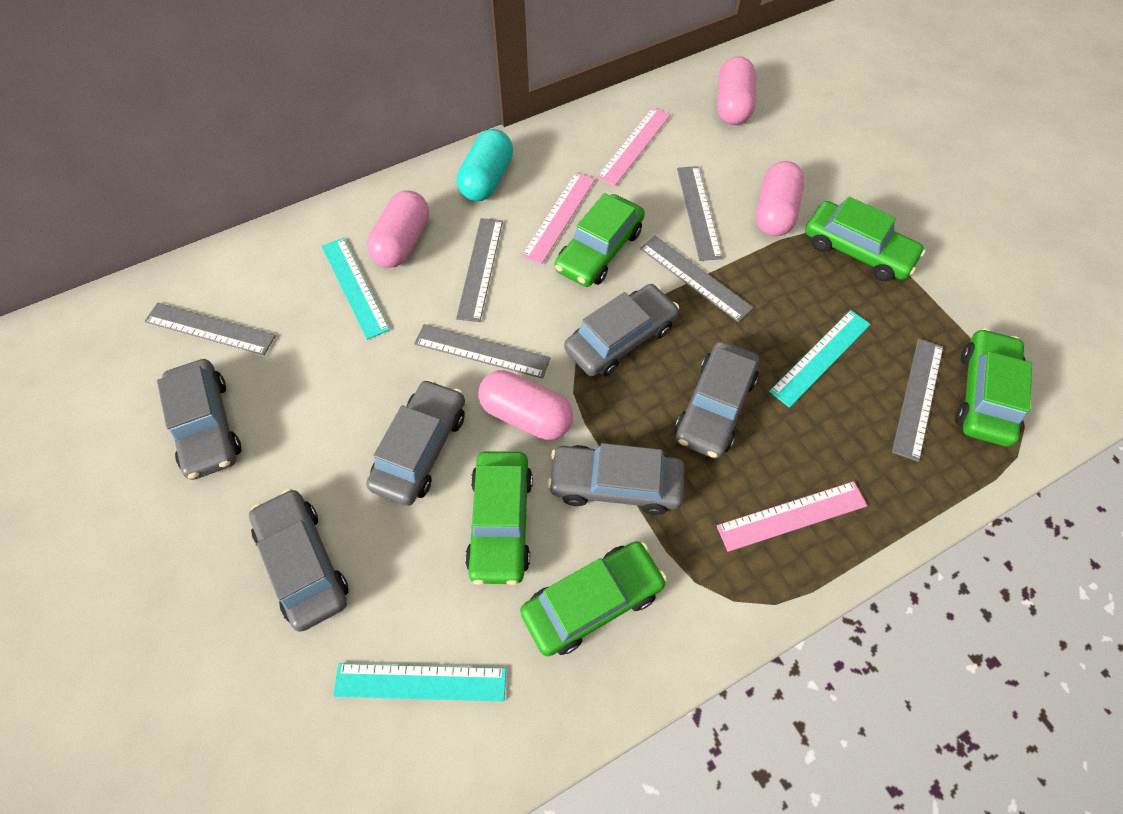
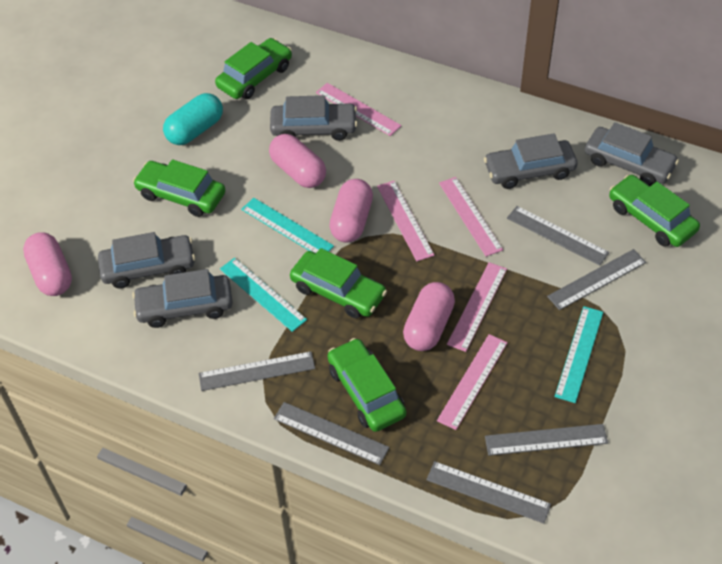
grey car: [157,359,241,480] [249,489,349,632] [366,379,465,506] [547,443,685,515] [564,284,679,376] [675,341,759,459] = 6 -> [98,232,195,289] [132,269,233,328] [270,95,357,141] [484,133,577,189] [585,122,679,186] = 5
pink ruler: [521,172,595,264] [596,107,670,186] [717,481,867,552] = 3 -> [316,83,402,136] [377,181,435,261] [437,334,508,430] [439,177,503,257] [447,262,507,352] = 5

